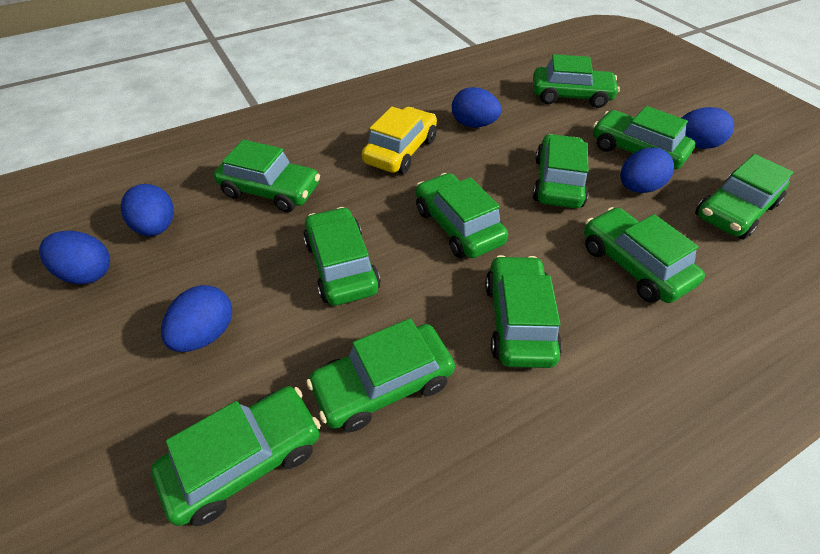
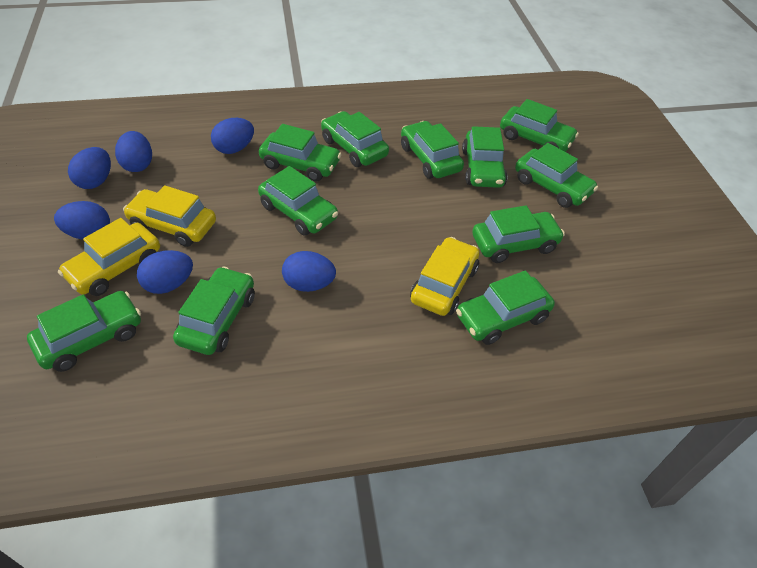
yellow car: [362,107,437,174] = 1 -> [58,218,160,296] [123,185,216,247] [410,237,480,316] = 3

